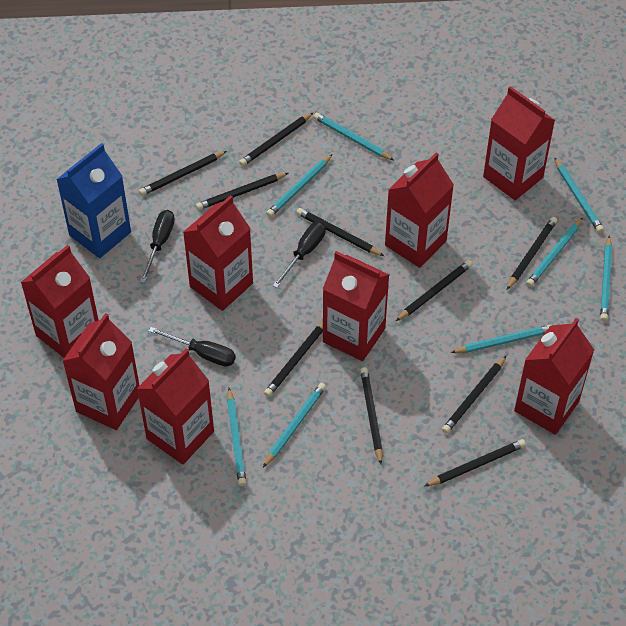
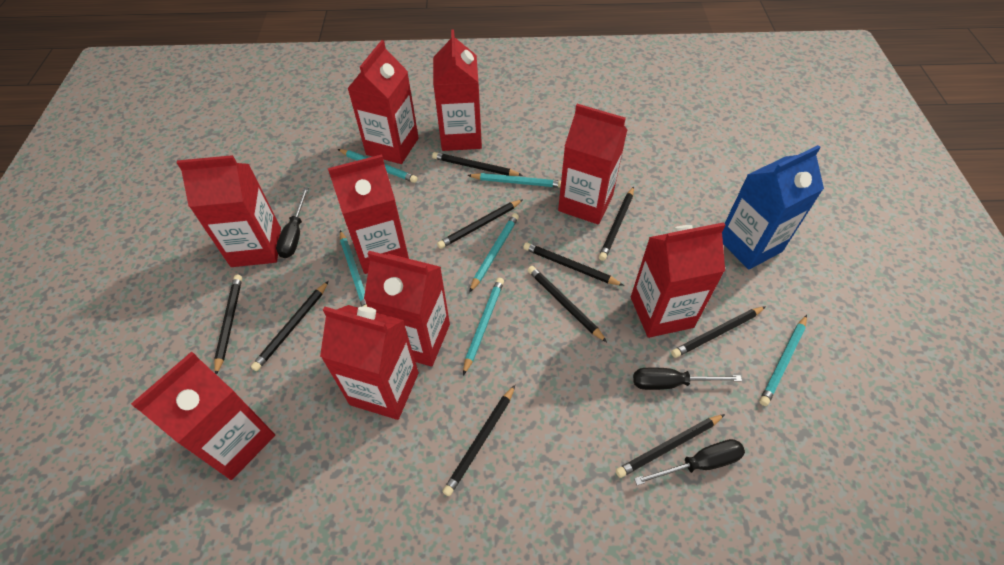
red carton: [21,245,99,358] [62,313,140,430] [137,348,214,464] [183,195,253,311] [323,251,389,361] [385,152,454,268] [483,86,555,200] [514,318,594,435] = 8 -> [131,351,275,480] [177,155,281,267] [320,305,419,420] [328,154,409,274] [347,40,418,164] [364,251,450,366] [433,29,482,151] [558,104,627,224] [631,222,725,338] = 9
turquoise pencil: [227,388,247,486] [263,383,326,468] [266,154,333,217] [313,113,394,160] [450,325,551,353] [526,217,583,287] [554,157,604,233] [600,235,612,321] = 8 -> [338,149,417,183] [340,230,367,307] [463,278,504,375] [467,173,561,188] [469,213,519,293] [759,315,807,406] = 6

